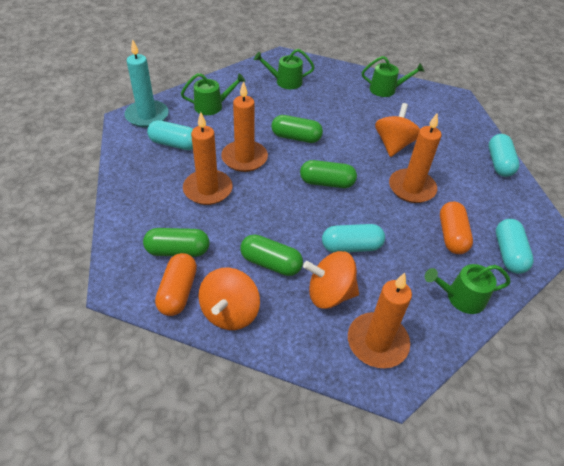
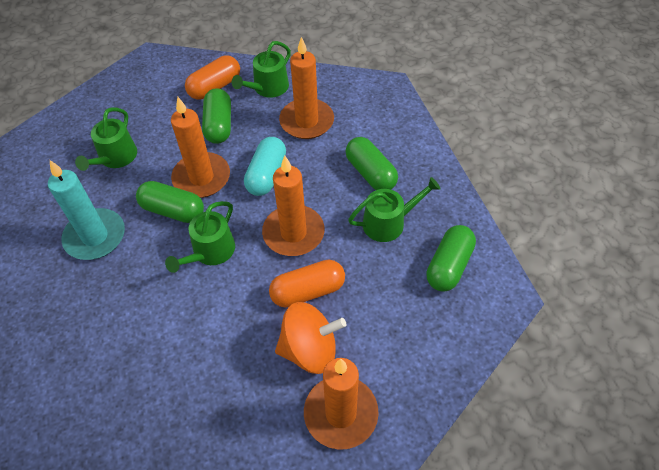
orange spinning top: [198,267,260,330] [303,251,359,309] [375,103,420,157] = 3 -> [275,302,346,374] = 1
turquoise capsule: [147,120,193,150] [322,224,385,253] [489,134,519,177] [496,219,534,274] = 4 -> [244,137,286,196] = 1

